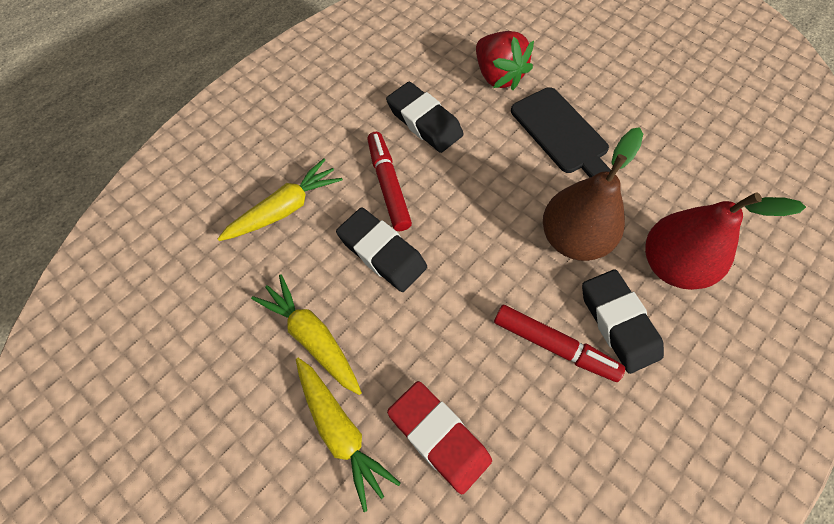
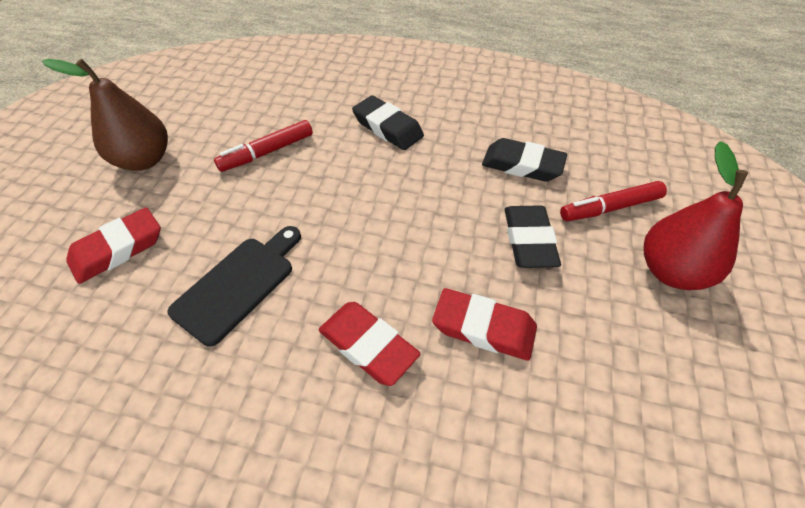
red eraser: [387,381,492,494] = 1 -> [66,207,161,284] [319,302,420,386] [432,288,537,361] = 3
red strawberry: [476,31,534,90] = 1 -> none = 0
yellow carrot: [218,158,343,241] [251,274,362,395] [296,358,401,512] = 3 -> none = 0

